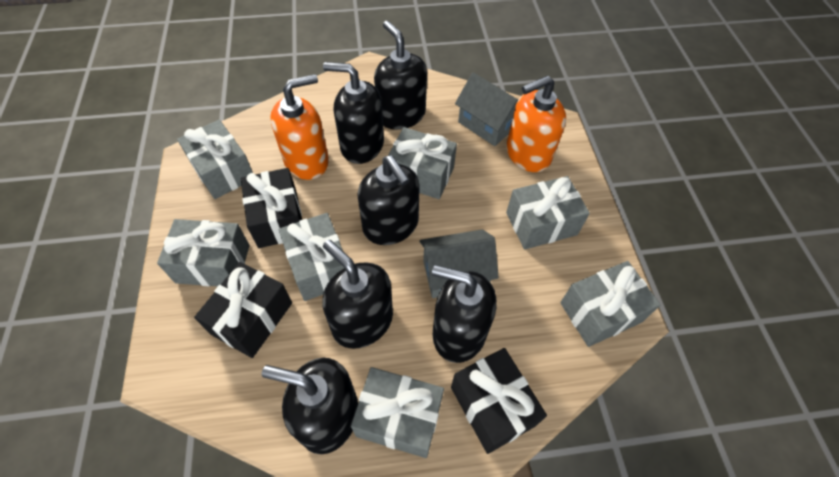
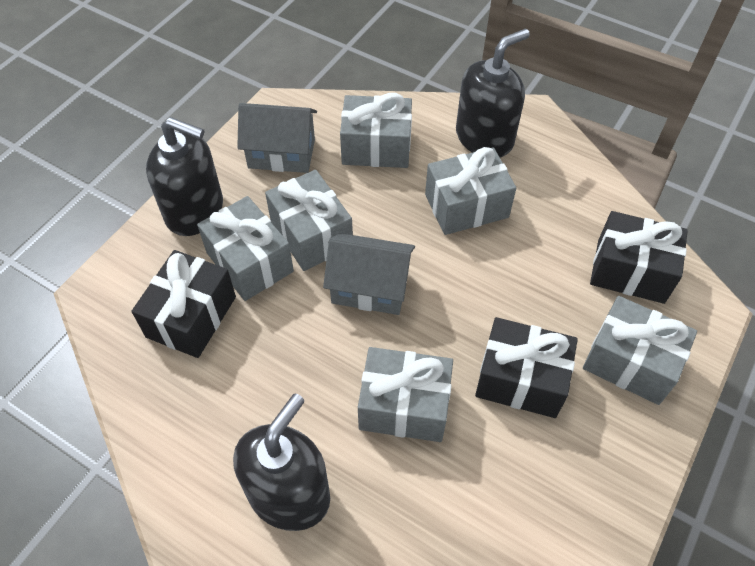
black soap dispenser: [262,358,358,454] [322,240,393,349] [323,62,384,164] [357,155,420,245] [374,21,427,130] [432,265,496,363] = 6 -> [146,117,223,236] [233,393,330,531] [456,29,530,158] = 3
grey gift: [157,219,250,286] [177,120,253,199] [279,213,344,301] [351,367,444,458] [388,127,457,199] [506,176,590,249] [560,261,661,347] = 7 -> [197,196,294,301] [265,170,353,271] [340,93,412,168] [358,347,453,442] [425,147,516,235] [583,296,697,405] = 6
orange soap dispenser: [270,74,329,180] [506,75,566,172] = 2 -> none = 0

